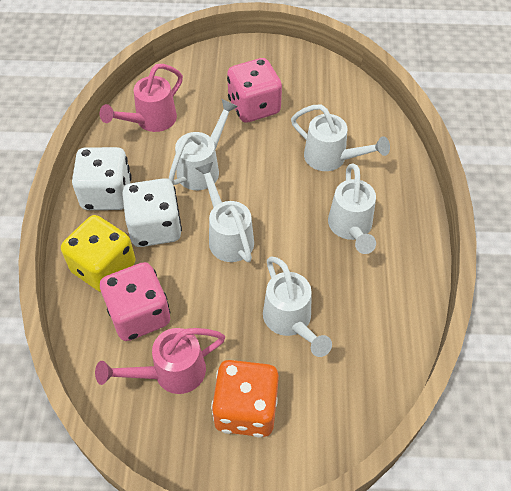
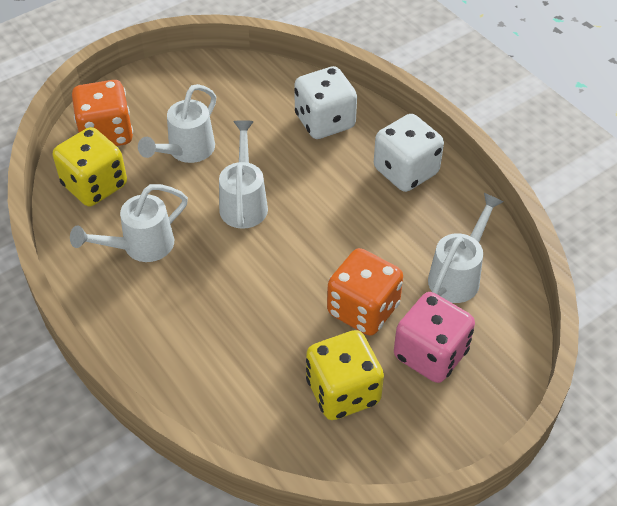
orange dice: [211,360,279,437] = 1 -> [72,80,133,146] [327,248,403,336] = 2
pink dice: [100,262,170,341] [227,58,282,123] = 2 -> [394,292,475,383] = 1
pink watering can: [95,328,225,394] [100,64,183,132] = 2 -> none = 0
white watering can: [169,99,238,190] [195,162,254,263] [263,256,332,357] [291,104,390,171] [328,164,376,254] = 5 -> [70,184,188,262] [138,84,216,163] [219,120,268,229] [428,193,504,303] = 4
yellow dice: [61,215,135,292] = 1 -> [52,127,127,206] [306,330,384,420] = 2

